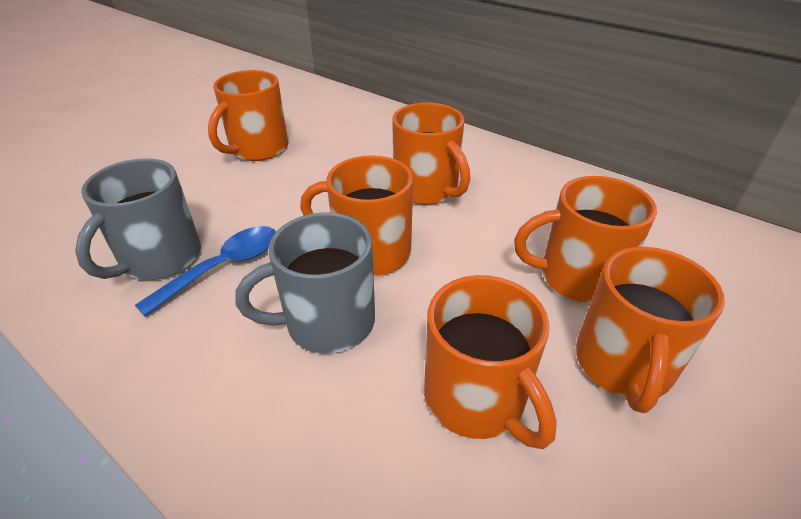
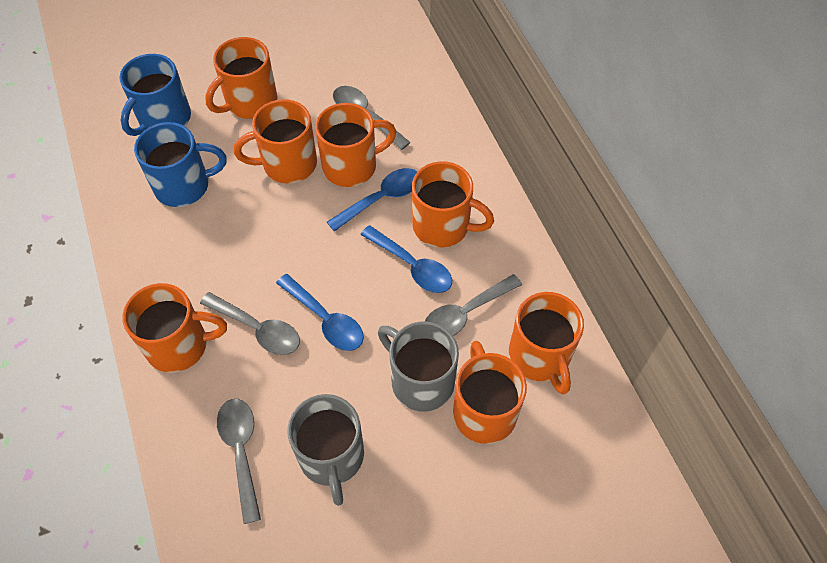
blue mug: none = 0 -> [119,54,191,136] [134,122,227,207] = 2
blue spoon: [135,226,276,317] = 1 -> [276,274,364,351] [327,168,417,232] [360,225,452,293] = 3
grey spoon: none = 0 -> [200,292,300,355] [217,399,261,524] [333,86,411,150] [425,274,522,336] = 4
orange mug: [208,70,288,161] [300,155,413,276] [392,102,470,205] [424,275,557,449] [514,176,657,303] [576,247,725,413] = 6 -> [122,283,227,373] [205,37,277,119] [234,99,317,183] [315,103,396,187] [412,161,494,247] [453,341,527,444] [509,292,584,394] = 7

